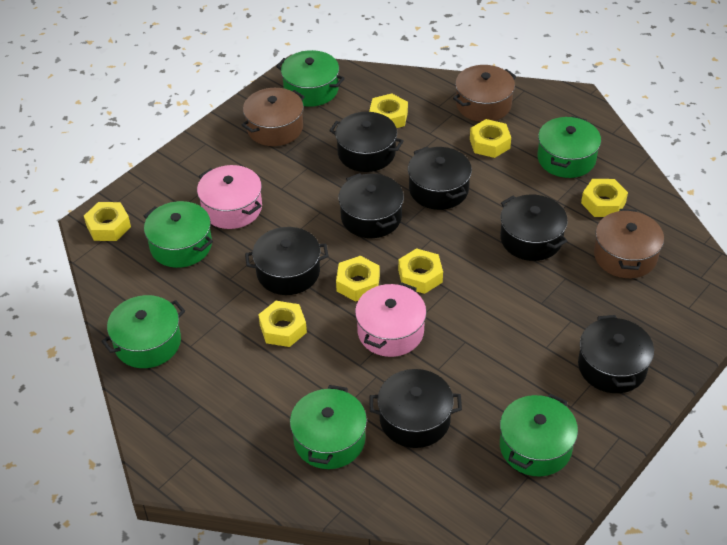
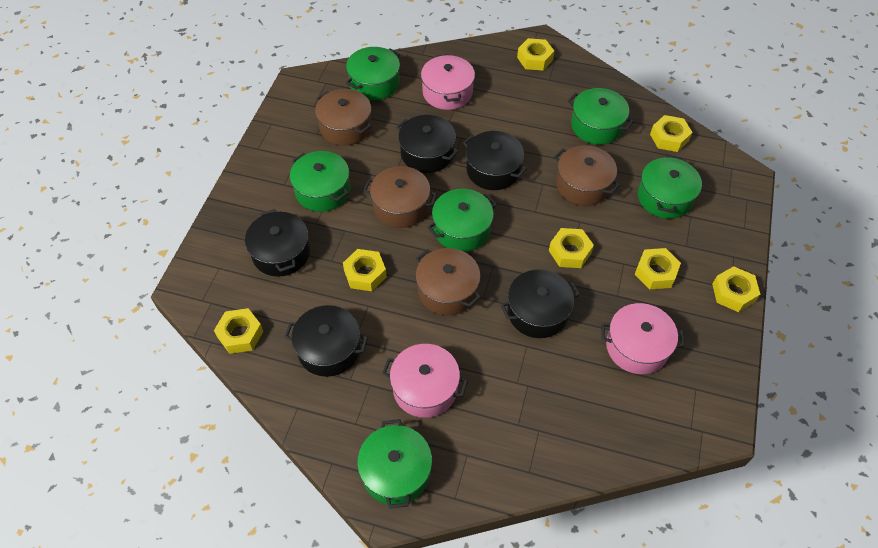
black pot: [245,227,328,295] [329,112,404,172] [338,173,404,238] [369,369,462,448] [408,147,472,210] [500,195,568,261] [578,315,654,393] = 7 -> [245,209,310,277] [284,305,368,377] [396,115,459,173] [463,131,527,190] [501,269,580,338] = 5
brown pot: [241,88,305,146] [453,65,516,122] [594,209,664,278] = 3 -> [315,89,372,146] [363,166,437,228] [415,248,481,315] [554,145,620,206] = 4
pink pot: [197,165,262,229] [355,282,426,357] = 2 -> [382,344,468,418] [421,54,475,110] [601,303,685,374] = 3

